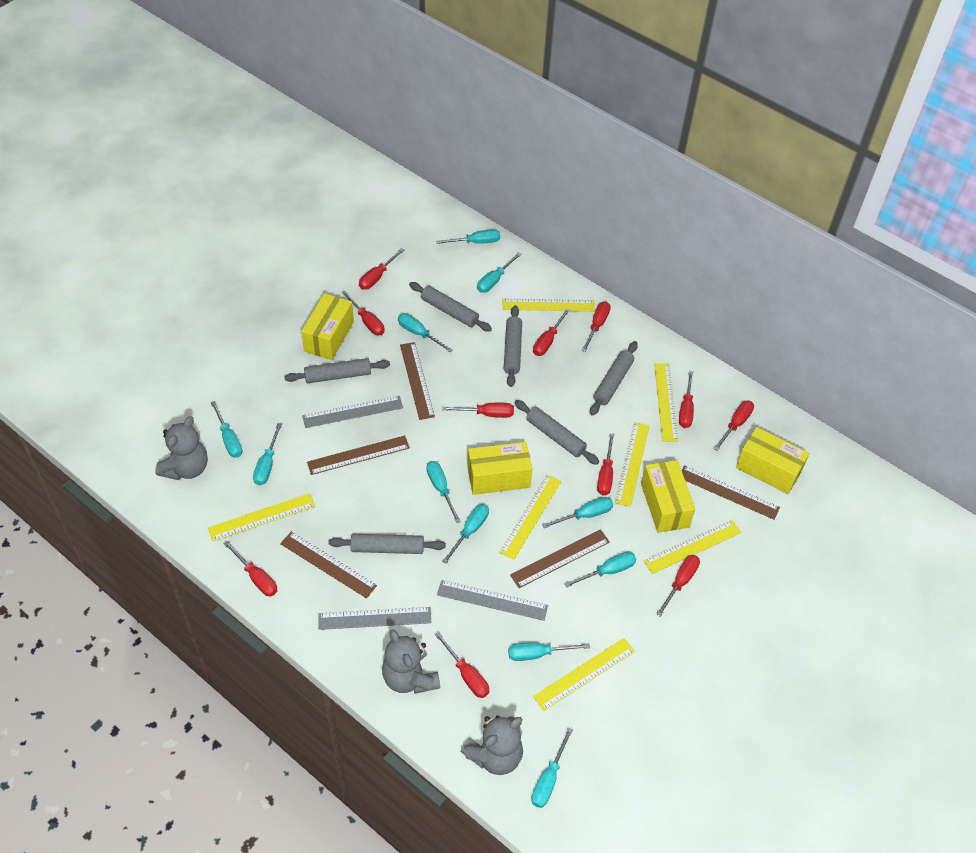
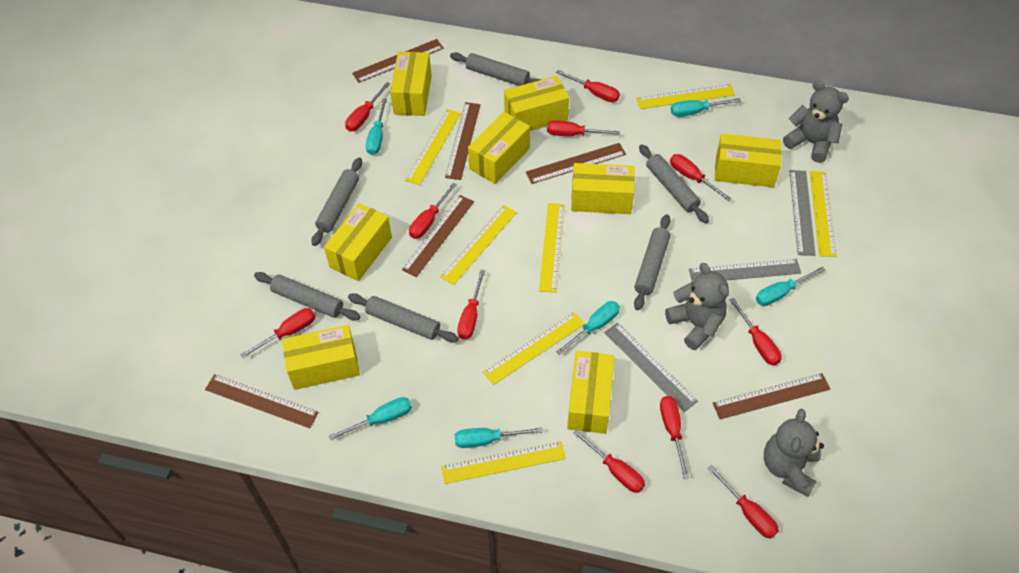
brown ruler: [280,532,377,598] [307,435,410,475] [400,342,435,420] [510,529,610,588] [682,465,780,520] = 5 -> [205,374,319,428] [352,39,444,83] [402,195,474,277] [445,102,481,180] [526,143,626,184] [713,373,830,419] = 6
turquoise screwdriver: [211,401,243,458] [253,423,282,485] [398,313,453,352] [426,461,461,523] [436,229,500,244] [442,504,489,564] [477,252,522,293] [508,642,590,661] [531,728,573,808] [542,497,613,528] [564,552,636,587] = 11 -> [328,397,412,441] [366,98,387,155] [455,427,543,448] [556,301,620,355] [671,98,741,117] [756,266,825,306] = 6
yellow box: [301,293,354,360] [467,442,532,495] [641,460,695,533] [736,427,810,494] = 4 -> [282,325,360,390] [324,203,392,281] [390,51,432,116] [468,112,530,184] [504,76,569,131] [567,351,615,434] [571,163,635,214] [715,134,782,187] = 8

